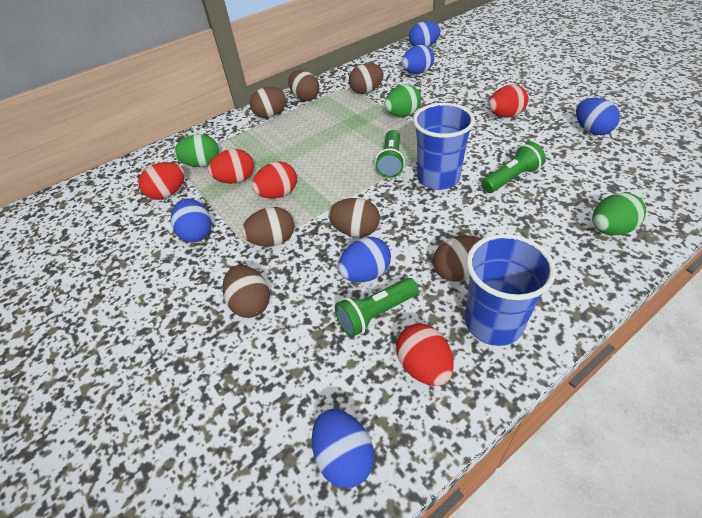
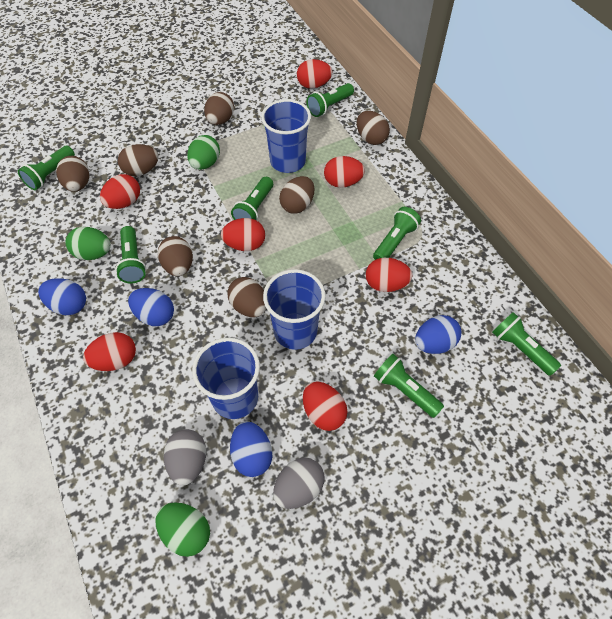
blue cup: [413,103,475,190] [465,234,556,346] = 2 -> [192,338,260,419] [261,99,311,173] [263,269,326,350] = 3
blue egg: [171,199,211,242] [312,409,374,488] [338,237,391,282] [402,45,434,74] [409,21,441,47] [576,98,620,135] = 6 -> [38,278,86,315] [128,288,174,326] [230,421,272,477] [415,315,461,354] = 4
green flashlight: [335,278,419,337] [375,130,405,178] [481,142,546,193] = 3 -> [18,146,75,190] [115,226,146,283] [231,177,273,221] [306,83,354,117] [373,207,421,260] [374,354,444,418] [492,312,561,376] = 7
grey egg: none = 0 -> [164,429,206,486] [273,457,324,509] = 2
red egg: [138,162,185,200] [208,149,254,184] [252,161,297,199] [396,324,454,386] [488,85,528,118] = 5 -> [83,332,136,371] [100,174,140,209] [221,218,265,251] [297,59,332,89] [303,381,348,431] [324,156,365,188] [366,258,412,292] = 7

